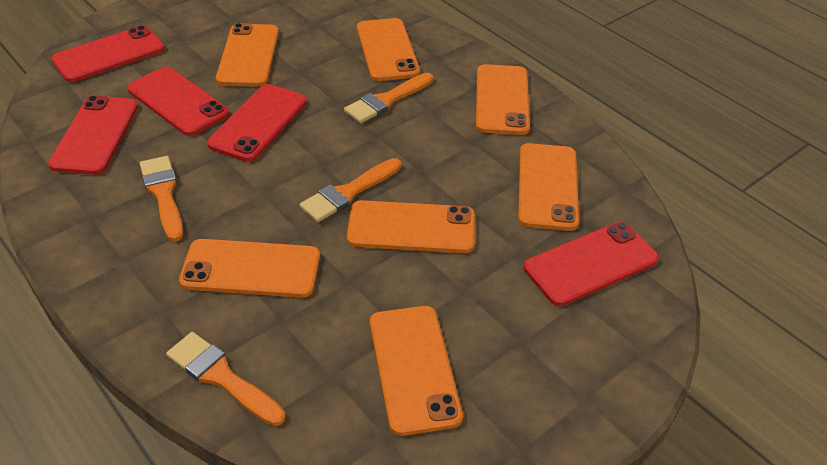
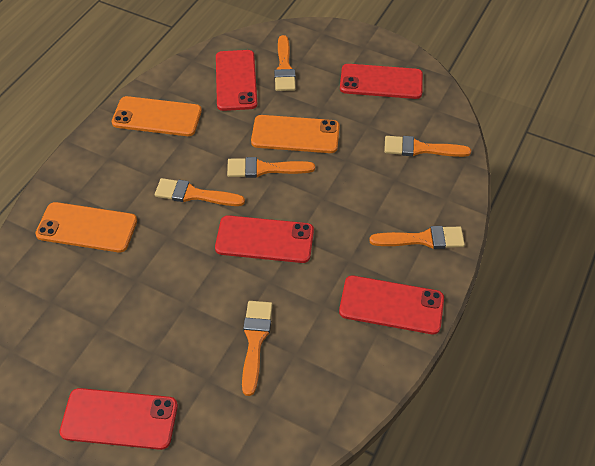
orange brush: [140,156,183,242] [166,332,285,426] [300,158,401,222] [344,73,433,123] = 4 -> [155,178,245,206] [227,157,315,178] [242,301,273,396] [274,35,296,91] [369,226,465,249] [384,136,471,157] = 6
orange phone: [179,239,320,298] [216,23,279,87] [347,200,475,253] [357,18,420,81] [370,306,463,436] [476,64,530,135] [518,143,579,231] = 7 -> [35,202,137,253] [112,96,202,136] [251,115,340,153] = 3

